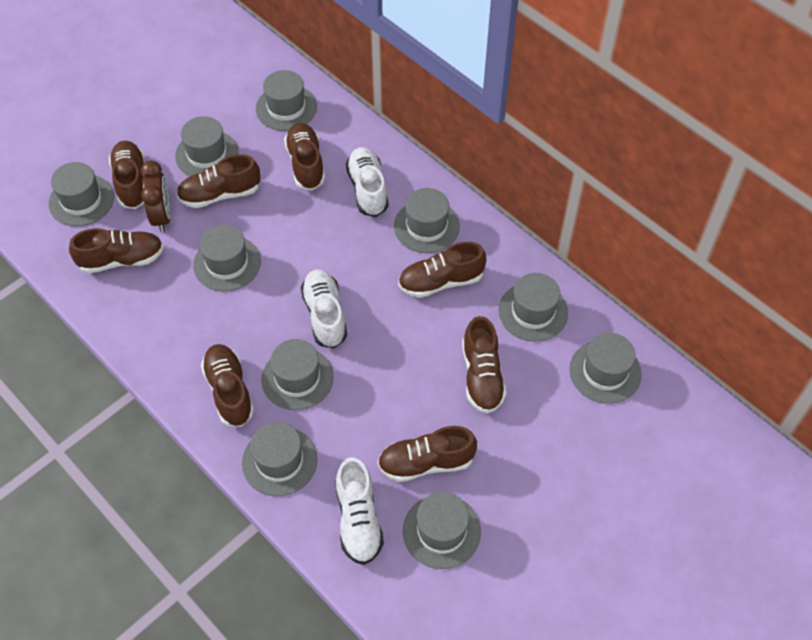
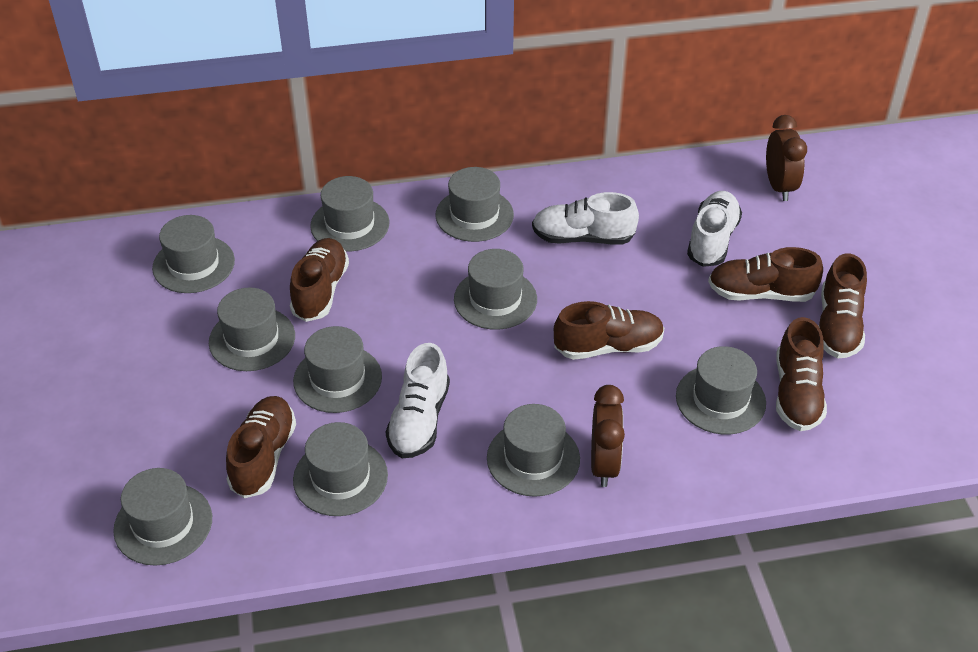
brown clock: [141,161,171,232] = 1 -> [591,385,625,487] [766,115,807,201] = 2
brown shoe: [69,228,164,273] [109,141,145,209] [176,154,260,208] [201,344,254,427] [284,123,325,191] [378,426,477,482] [398,242,486,298] [462,316,506,414] = 8 -> [226,396,296,498] [290,238,349,322] [554,301,664,360] [708,247,823,302] [776,317,827,431] [819,253,867,358] = 6

